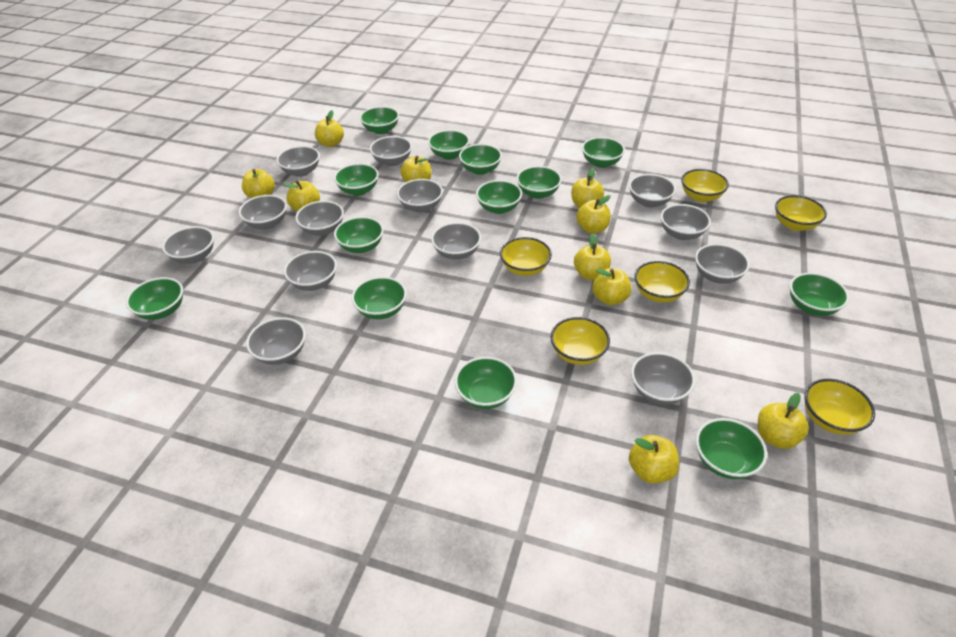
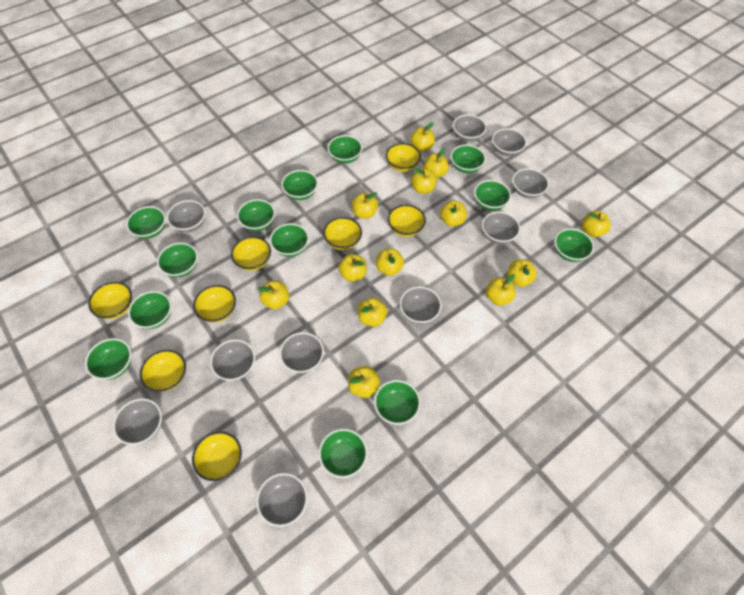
grey bowl: [162,226,214,264] [239,195,287,229] [246,317,306,365] [276,146,320,177] [284,251,337,291] [295,201,344,236] [370,136,412,166] [397,179,443,212] [431,222,481,260] [629,174,676,208] [631,352,695,405] [661,204,711,240] [695,244,750,284] = 13 -> [113,398,162,445] [167,200,206,232] [210,339,255,381] [256,473,308,527] [279,332,324,373] [400,286,442,324] [453,114,486,142] [482,211,520,244] [492,128,527,156] [512,168,549,198] = 10
yellow apple: [242,169,275,198] [284,181,320,211] [315,110,344,147] [400,156,431,182] [571,168,604,208] [574,234,611,280] [576,195,611,234] [592,268,632,305] [629,435,679,483] [758,393,809,449] = 10 -> [258,281,289,309] [338,254,367,282] [348,366,380,398] [352,192,378,219] [358,298,388,327] [376,248,404,276] [411,122,435,151] [411,167,437,194] [423,148,449,178] [440,201,467,227] [486,274,516,306] [507,259,537,287] [582,211,611,237] = 13
yellow bowl: [500,237,552,276] [550,317,610,365] [635,261,690,303] [681,169,729,202] [775,195,827,231] [804,379,875,435] = 6 -> [88,282,132,319] [140,350,186,392] [192,431,242,481] [193,285,236,323] [231,236,271,271] [323,217,362,250] [386,143,421,172] [388,205,426,237] = 8

